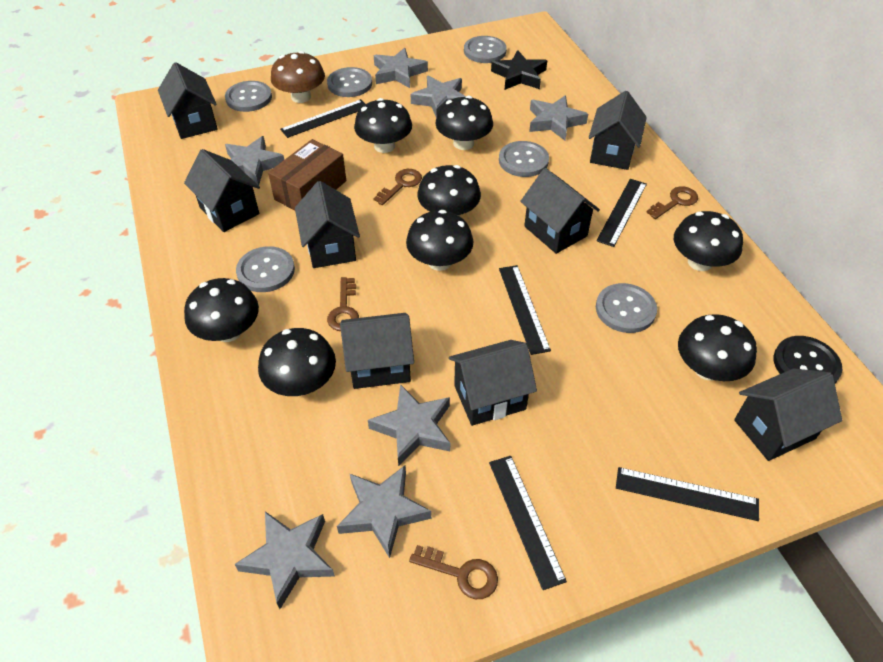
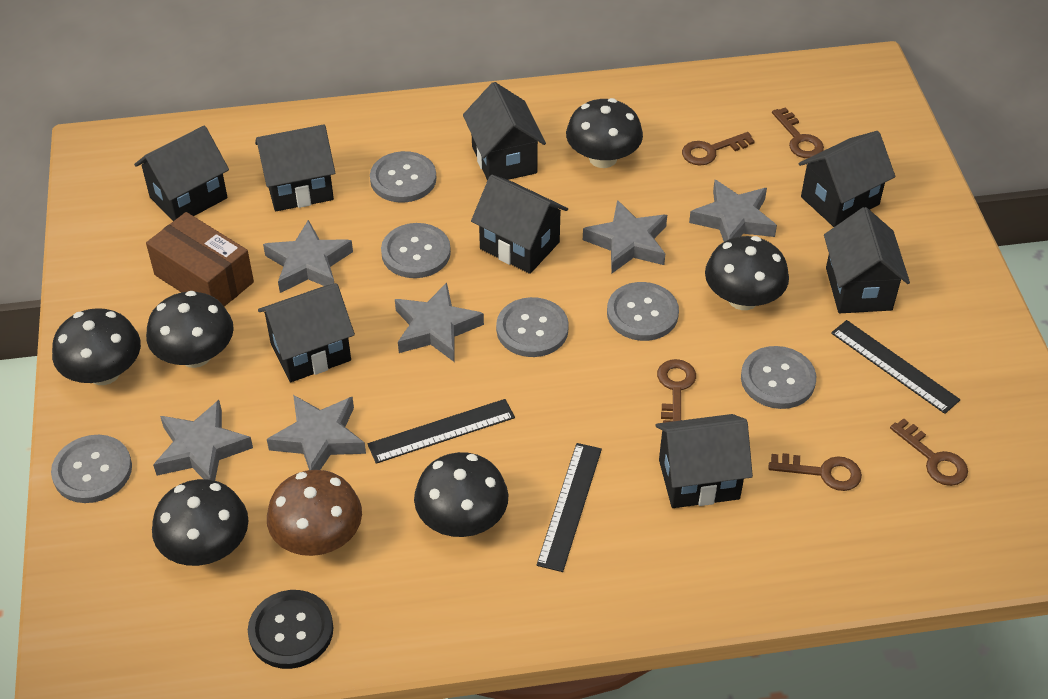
black mushroom: [184,278,259,342] [258,328,336,396] [354,98,412,153] [406,210,474,271] [417,165,481,216] [436,96,493,150] [674,211,743,271] [678,314,757,381] = 8 -> [52,308,141,385] [146,291,234,368] [152,479,249,566] [414,452,508,537] [566,98,643,168] [705,236,789,310] = 6
black ruler: [280,99,365,138] [489,456,567,590] [499,265,551,355] [596,179,647,247] [616,467,759,521] = 5 -> [368,399,515,464] [537,443,602,572] [831,320,960,414] = 3
black star: [491,50,547,90] = 1 -> none = 0
brown key: [327,277,359,331] [373,169,422,205] [409,545,498,599] [646,186,698,219] = 4 -> [657,359,696,423] [682,132,755,166] [769,453,862,491] [772,107,824,158] [890,418,968,486] = 5
grey star: [225,136,284,185] [234,511,335,609] [337,465,431,558] [368,384,450,467] [374,48,428,88] [411,76,466,118] [529,95,588,140] = 7 -> [153,400,253,481] [263,220,353,293] [267,395,366,470] [395,283,484,362] [583,200,667,273] [689,180,777,241] = 6

